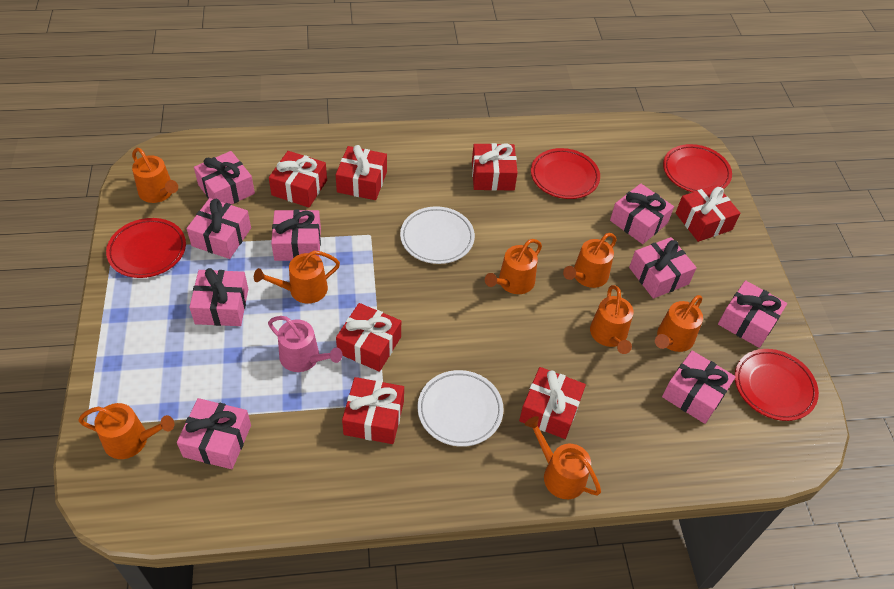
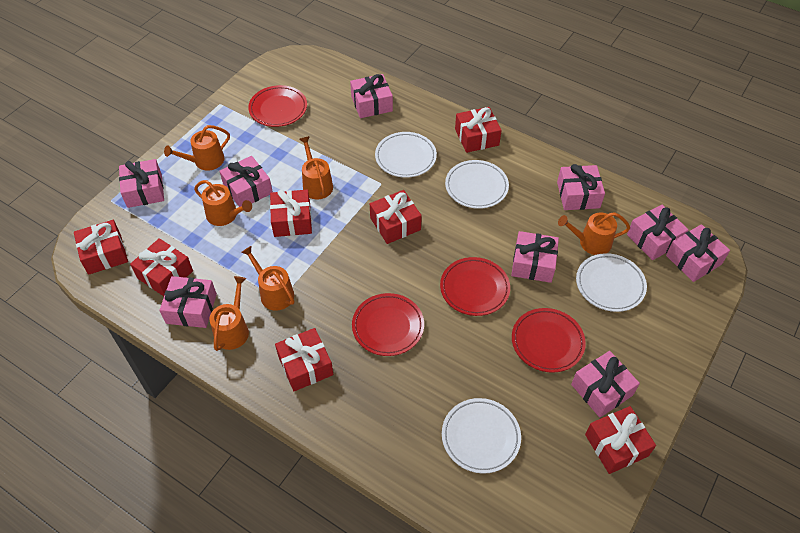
orange watering can: [78,403,174,459] [132,148,178,203] [254,251,340,304] [485,239,542,294] [525,416,601,499] [563,233,617,288] [590,285,633,354] [655,295,703,352] = 8 -> [164,125,230,171] [194,180,252,226] [210,276,249,351] [241,246,294,311] [299,136,333,199] [558,212,630,255] = 6
pink watering can: [268,316,342,372] = 1 -> none = 0
white plate: [400,206,475,264] [418,370,504,447] = 2 -> [375,132,437,178] [442,398,521,474] [445,160,509,209] [576,253,647,312] = 4

